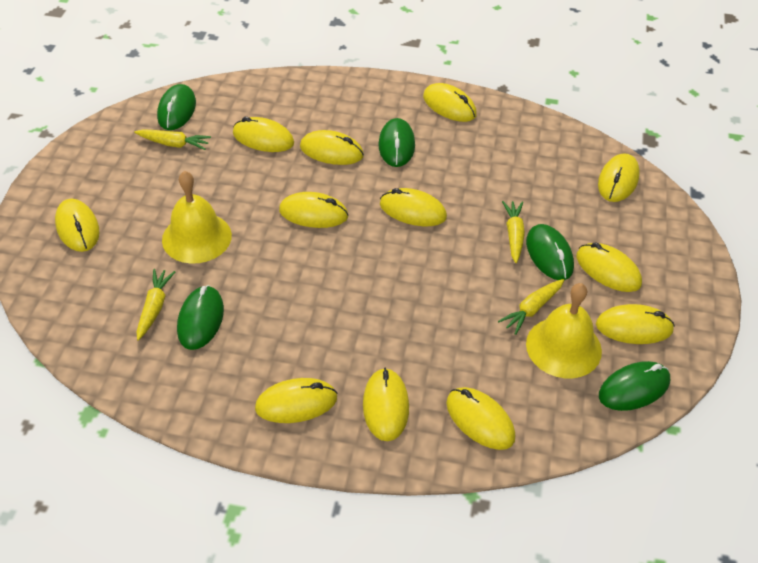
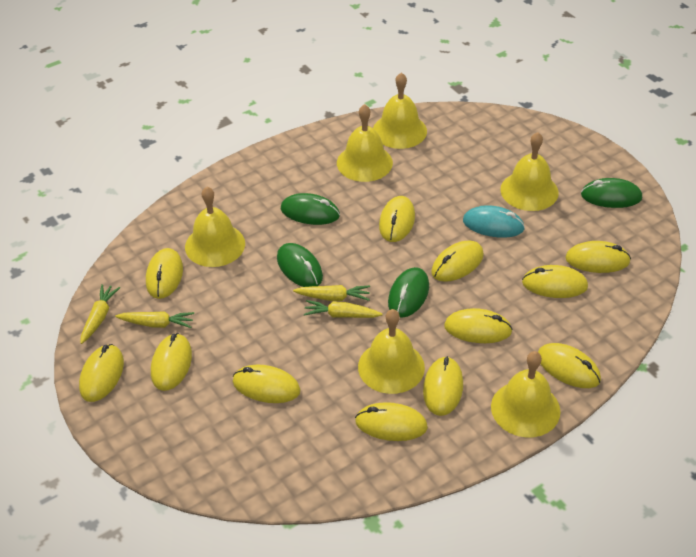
green mouse: [157,84,196,130] [177,285,224,350] [378,118,415,167] [526,224,574,280] [599,361,670,411] = 5 -> [277,243,323,287] [281,193,340,225] [388,267,429,318] [581,178,642,208] = 4
turquoise mouse: none = 0 -> [463,205,525,238] = 1
yellow bell: [162,171,232,264] [526,283,602,378] = 2 -> [185,187,245,267] [337,104,393,182] [358,309,425,394] [373,72,427,149] [491,351,560,437] [500,132,559,211] = 6

